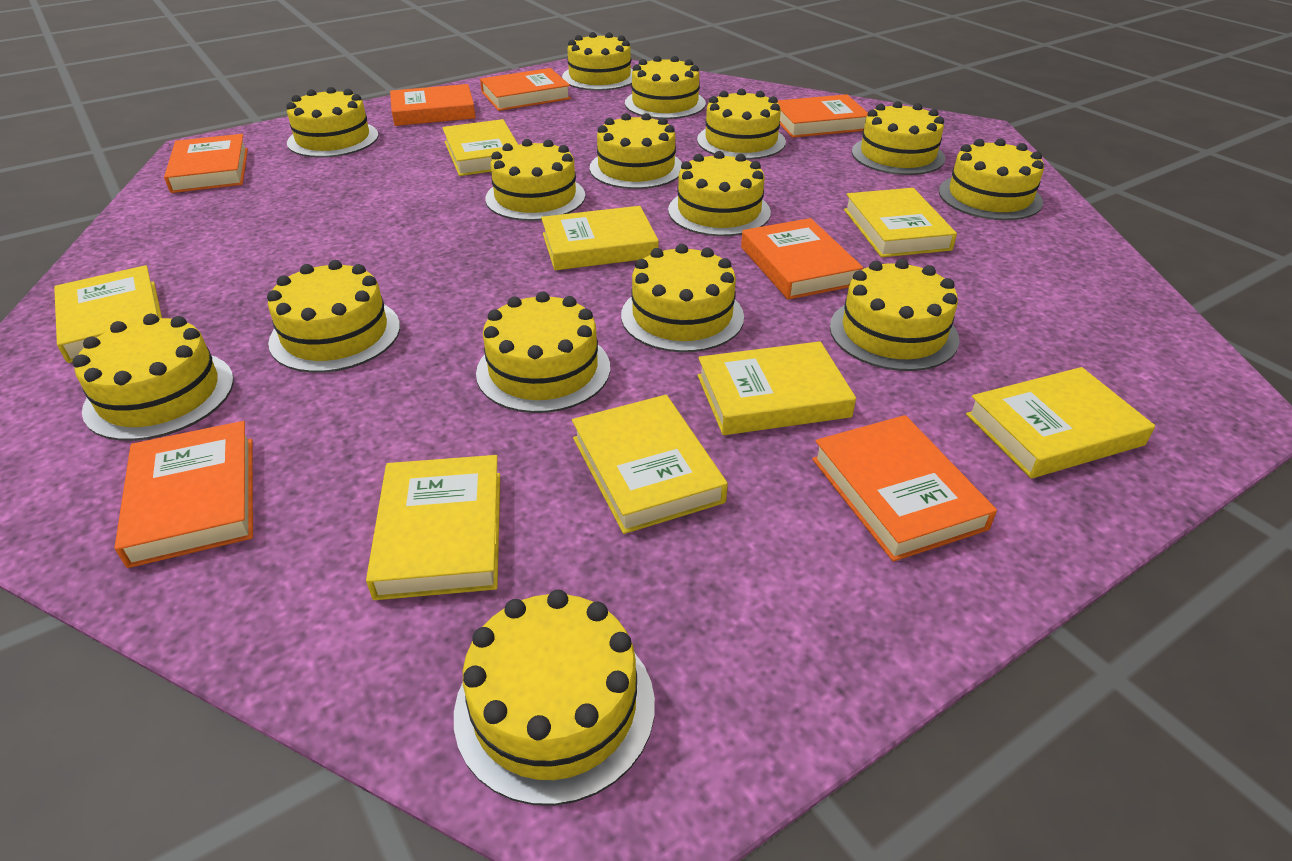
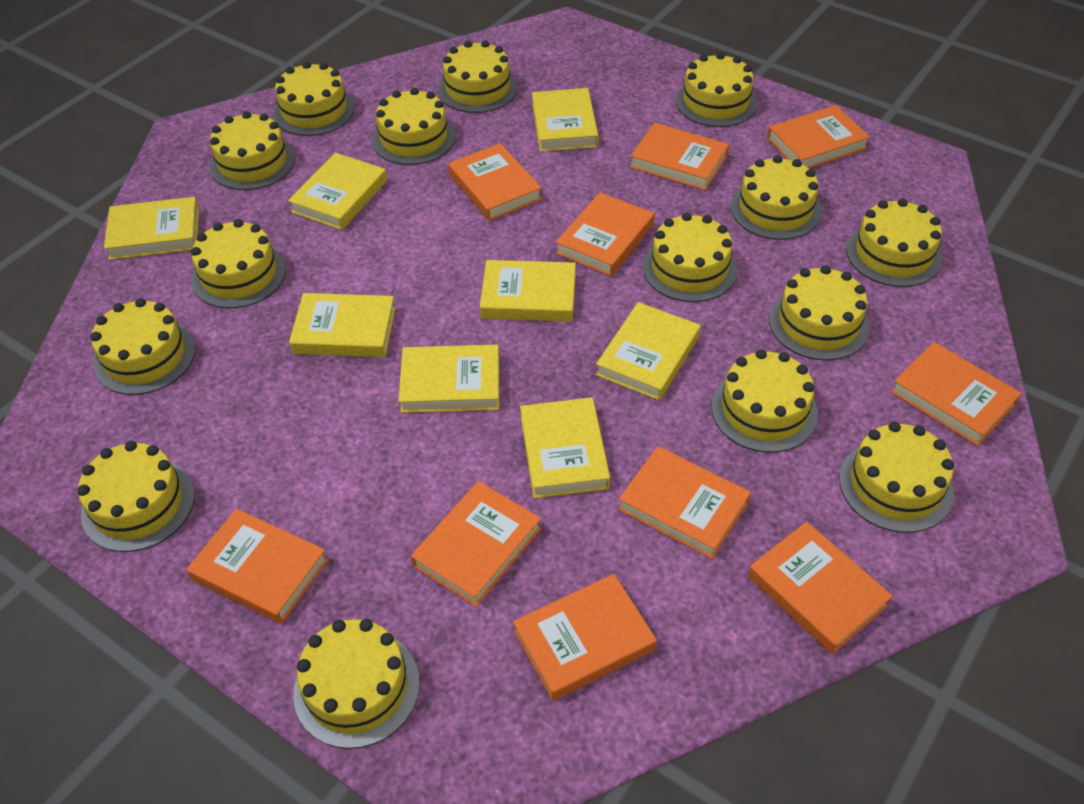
orange book: [115,421,253,568] [164,134,248,193] [390,84,476,126] [480,68,571,111] [741,218,863,300] [777,94,868,138] [812,415,997,562] = 7 -> [186,508,328,624] [411,481,542,607] [448,143,542,221] [513,574,657,701] [556,192,654,276] [618,446,751,559] [630,123,729,191] [748,521,893,654] [767,105,870,168] [891,342,1022,446] = 10

